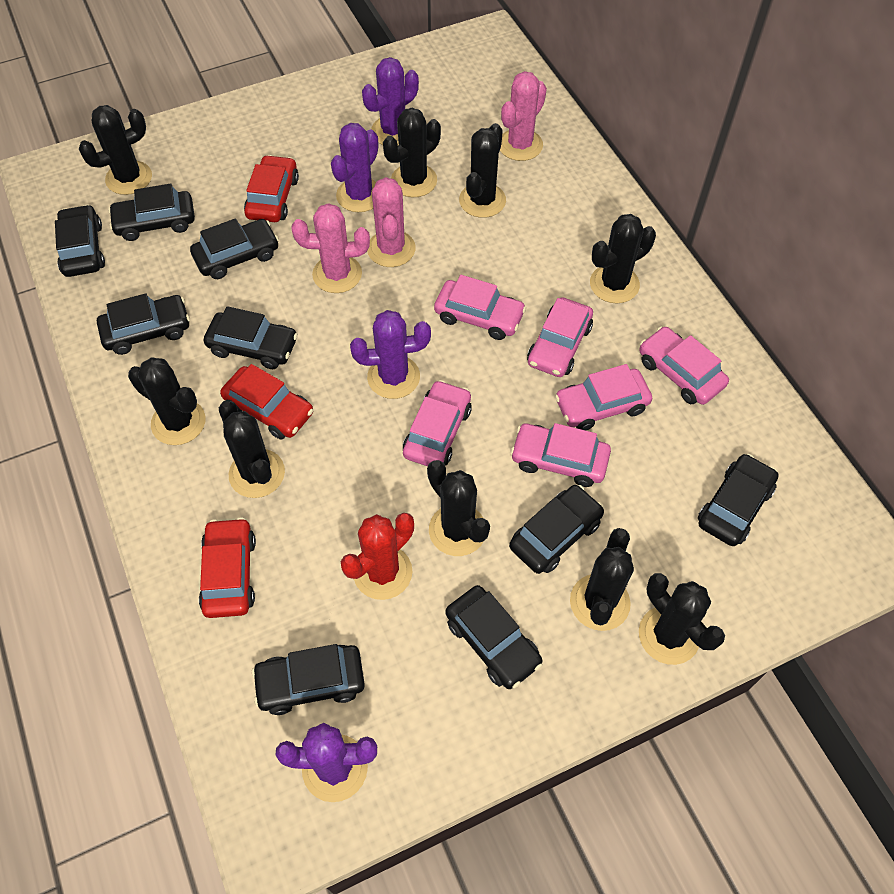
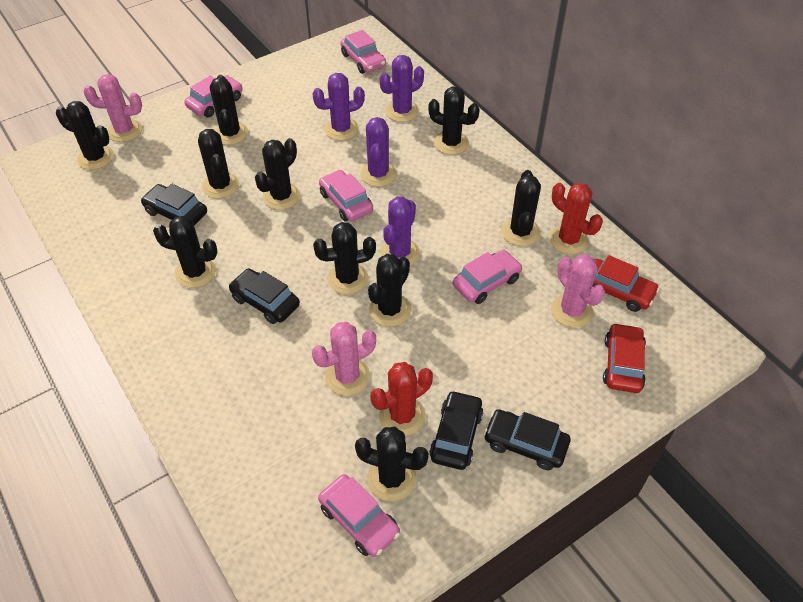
black cactus: [79,105,152,195] [128,357,206,445] [219,401,285,498] [383,108,441,197] [427,460,490,556] [459,123,506,218] [570,528,634,631] [590,214,656,303] [639,573,725,665] = 9 -> [56,101,114,170] [153,216,218,288] [198,129,239,198] [210,75,248,145] [255,138,300,210] [313,222,376,294] [355,427,429,501] [368,254,411,327] [428,87,480,155] [501,170,541,246] = 10
black car: [55,204,105,277] [97,293,190,355] [108,183,195,241] [190,218,279,279] [204,306,298,369] [252,644,365,715] [445,585,542,689] [509,485,604,574] [698,454,779,546] = 9 -> [141,183,207,225] [229,268,300,324] [429,390,483,470] [484,409,570,470] = 4
pink car: [403,380,472,466] [434,275,526,340] [511,423,611,487] [527,297,593,377] [555,364,652,431] [639,327,729,405] = 6 -> [184,75,243,117] [318,474,400,557] [319,170,373,221] [341,30,386,74] [453,250,523,304] = 5
red cactus: [341,513,414,600] = 1 -> [371,362,433,436] [549,183,603,254] = 2
red car: [199,517,256,618] [220,364,313,440] [244,155,299,222] = 3 -> [592,255,660,312] [603,323,646,393] = 2

